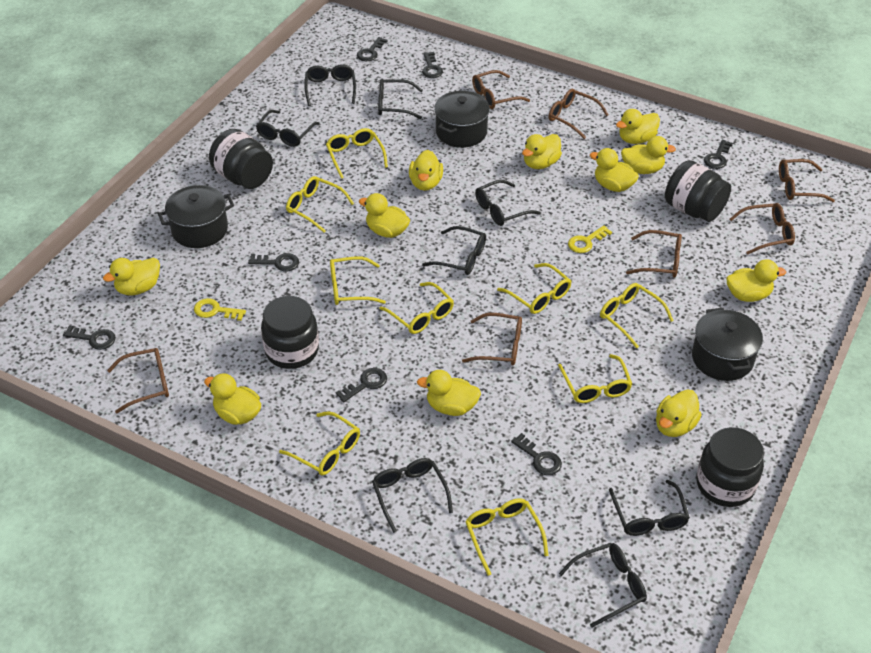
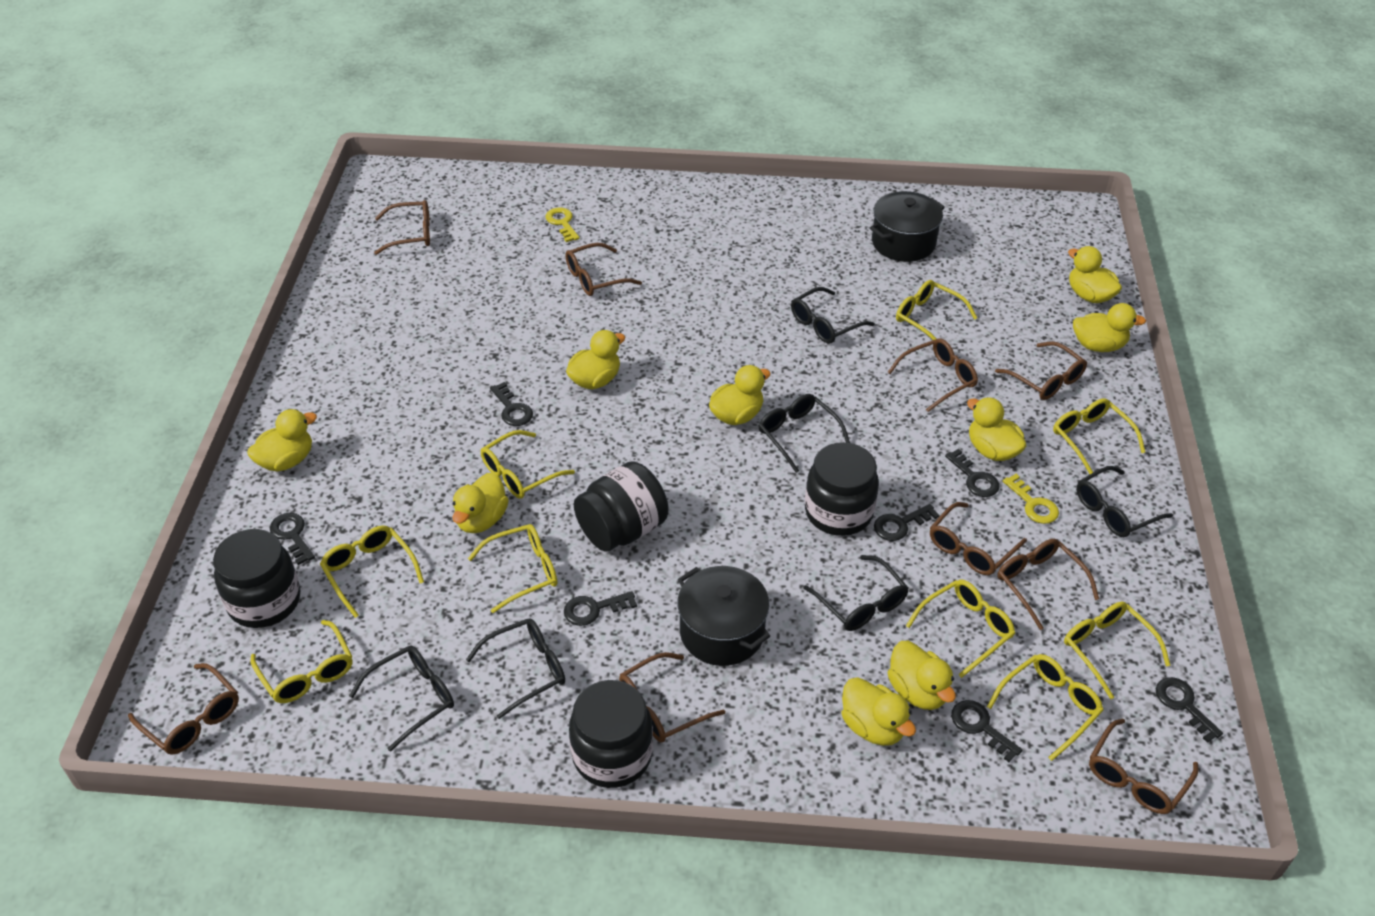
black glasses: [256,110,320,147] [304,64,356,106] [372,458,453,533] [378,79,423,119] [422,226,486,275] [475,180,541,226] [559,543,647,628] [609,480,690,536] = 8 -> [349,646,454,752] [466,618,565,719] [759,394,850,473] [791,287,875,344] [803,555,909,631] [1076,466,1173,537] = 6
black pot: [158,185,234,248] [434,91,490,148] [692,308,763,381] = 3 -> [678,566,770,666] [870,191,945,262] = 2
brown glasses: [107,348,169,414] [462,313,522,365] [472,70,530,109] [549,89,609,139] [626,230,682,278] [729,203,795,255] [779,159,835,202] = 7 -> [128,663,239,755] [374,200,430,255] [565,243,642,296] [619,652,725,742] [887,338,978,412] [930,502,1027,575] [995,341,1087,400] [997,539,1099,630] [1089,719,1199,814] = 9
yellow duck: [103,258,160,295] [204,373,261,425] [359,193,410,238] [409,150,443,191] [417,370,481,416] [522,134,562,169] [590,148,639,192] [616,109,660,144] [621,136,676,174] [656,389,702,437] [726,259,786,302] = 11 -> [247,409,317,472] [452,473,509,533] [566,330,625,389] [709,365,771,425] [842,677,916,746] [888,641,956,710] [967,397,1026,461] [1068,246,1122,303] [1073,303,1146,352] = 9

